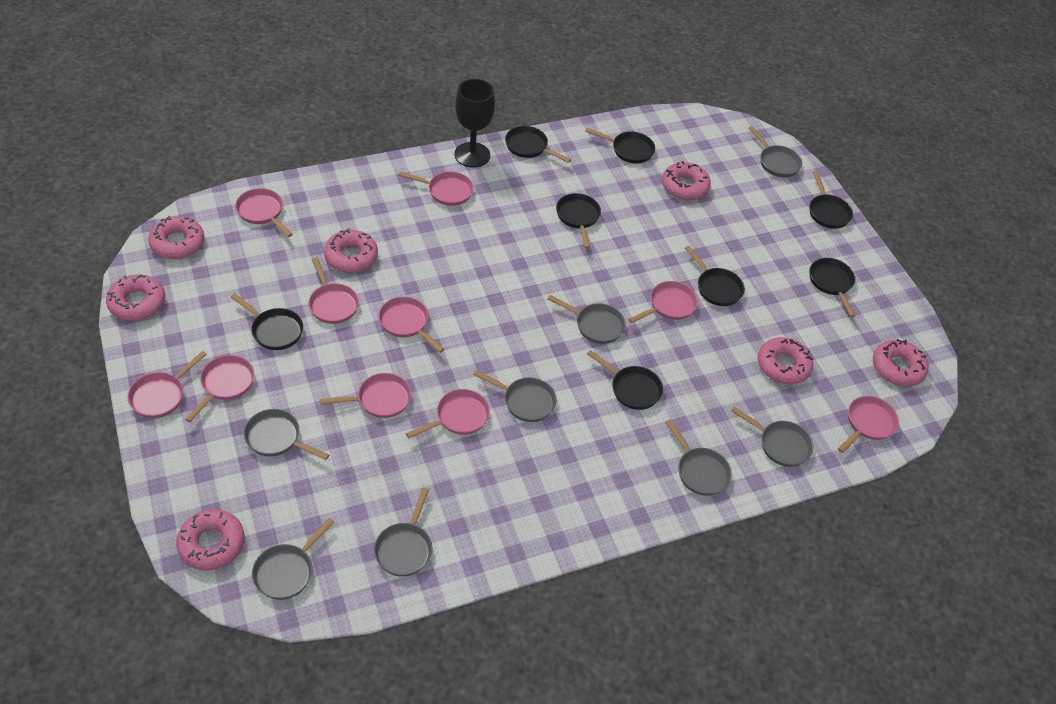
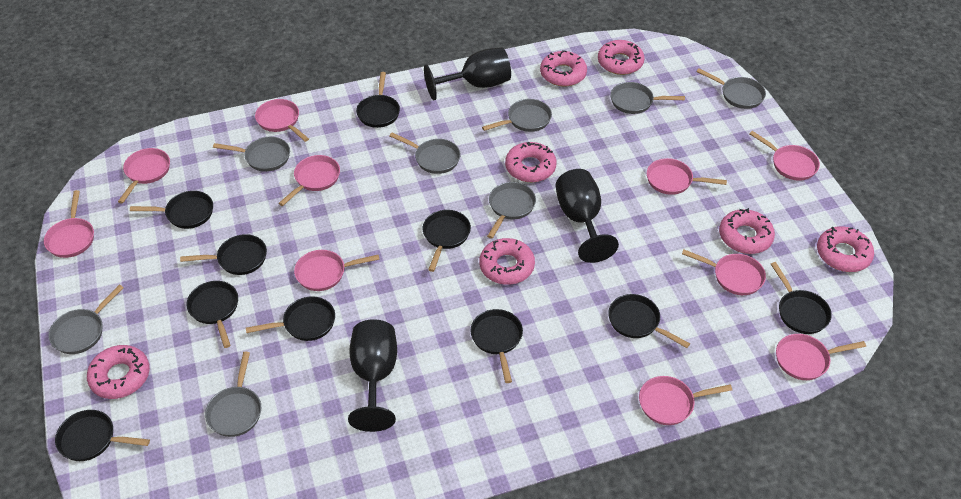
black goblet: [454,79,495,168] = 1 -> [348,319,397,432] [424,47,511,100] [556,169,619,263] = 3
black pan: [231,293,303,350] [505,126,571,163] [556,193,601,248] [585,128,655,163] [587,350,663,410] [685,246,745,306] [809,258,856,317] [810,170,853,229] = 8 -> [55,410,150,461] [130,191,213,229] [180,234,267,275] [186,281,238,348] [246,297,335,341] [356,72,400,128] [423,210,471,272] [470,309,523,383] [608,294,690,348] [771,262,832,334] = 10

